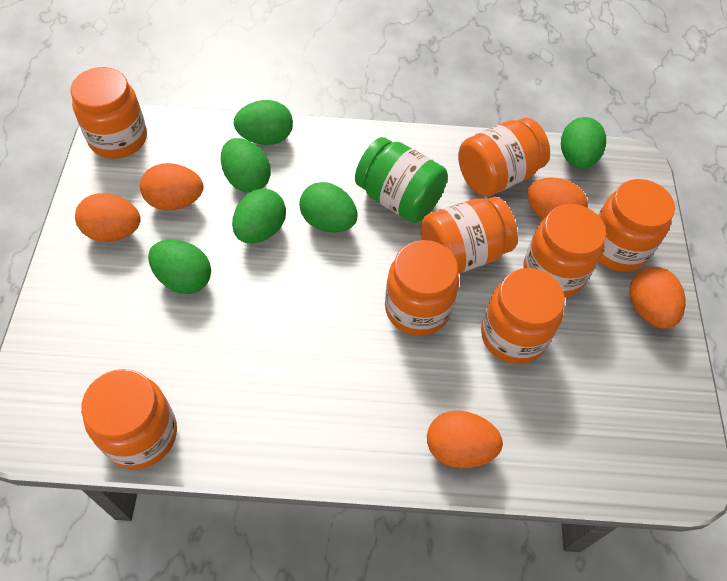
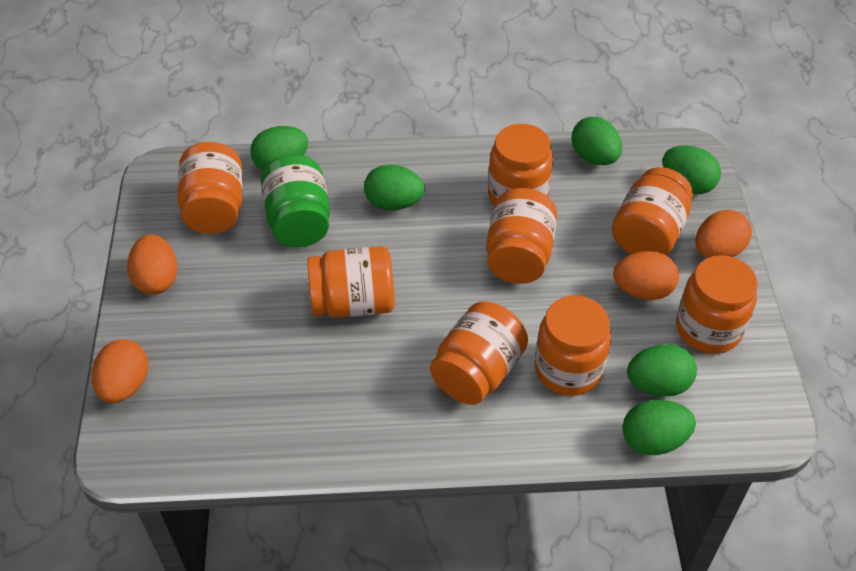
orange egg: [75,193,141,242] [140,163,203,210] [427,411,503,468] [527,178,588,220] [629,267,686,329] = 5 -> [92,339,149,403] [127,234,178,295] [613,251,679,300] [695,210,752,258] = 4

